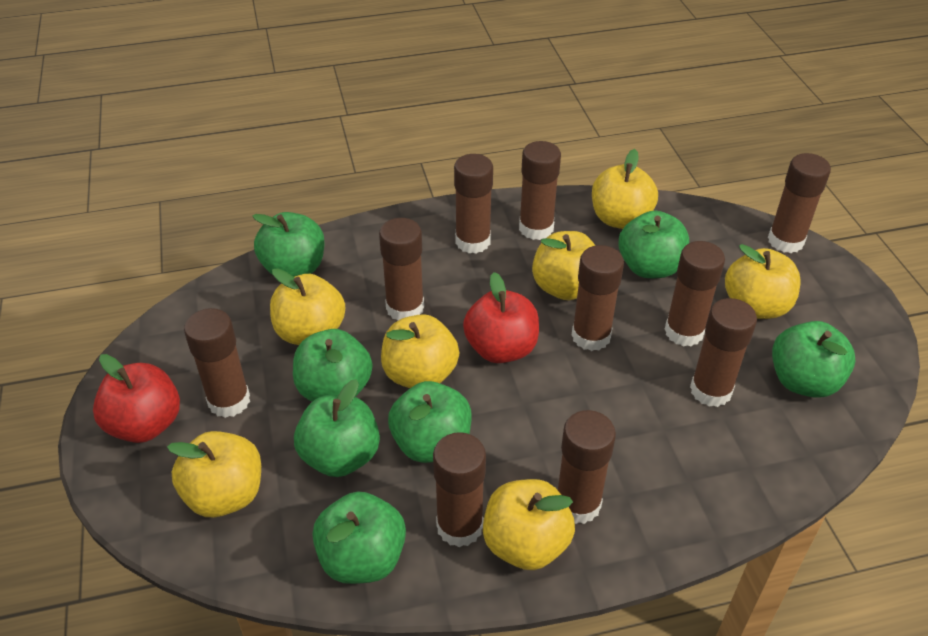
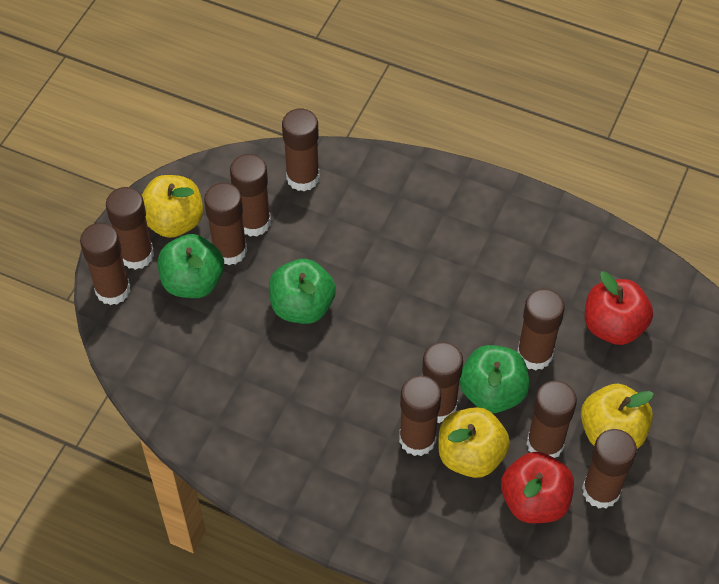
green apple: [253,212,325,277] [293,329,372,402] [294,379,380,477] [312,492,406,584] [388,381,472,463] [619,211,689,278] [772,321,855,398] = 7 -> [158,234,224,298] [269,259,336,324] [459,345,529,413] = 3
yellow apple: [167,431,261,517] [270,268,345,345] [381,314,459,388] [483,479,575,570] [532,231,595,300] [592,149,658,229] [725,244,801,319] = 7 -> [142,175,203,238] [438,407,510,478] [581,384,654,449] = 3

